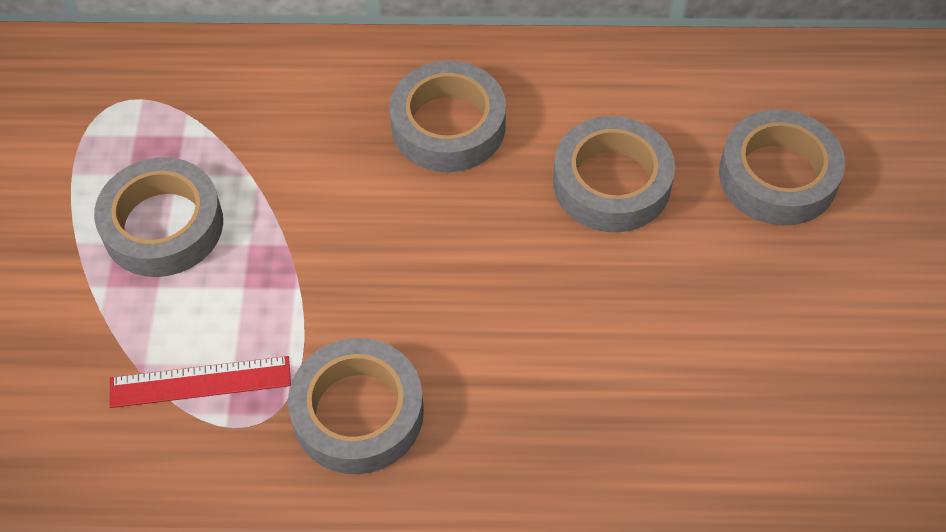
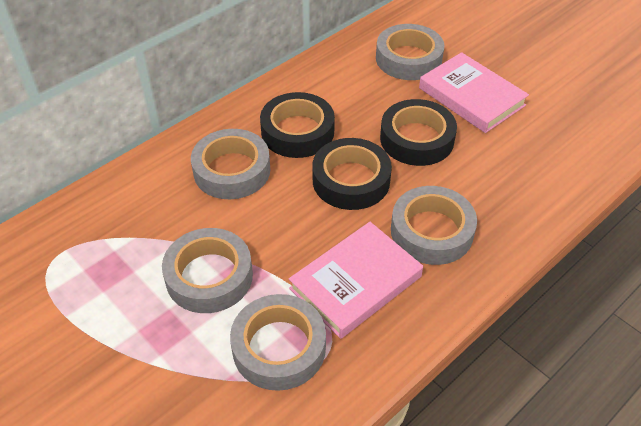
black tape: none = 0 -> [260,92,335,158] [312,138,392,210] [380,99,457,166] = 3
pink book: none = 0 -> [289,222,423,339] [419,52,529,133] = 2
red ruler: [109,356,291,408] = 1 -> none = 0

